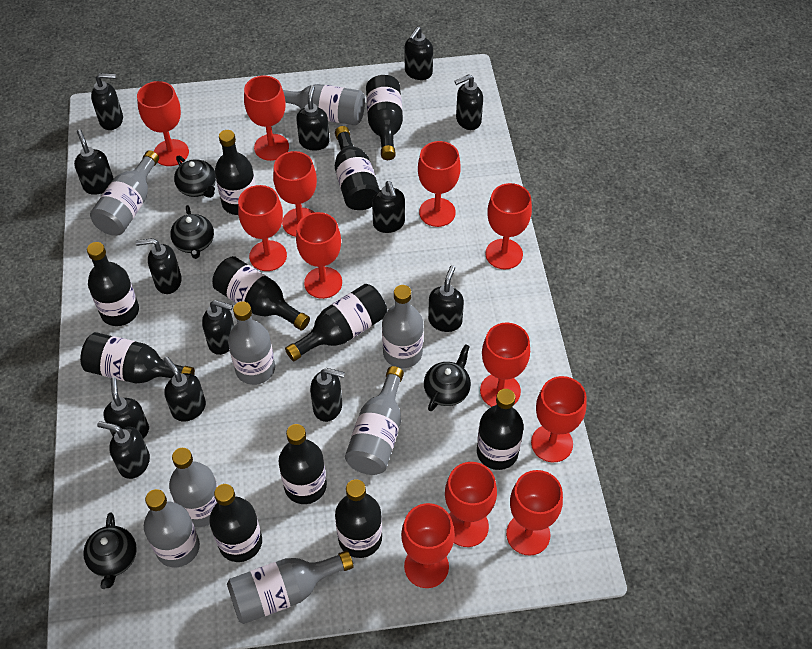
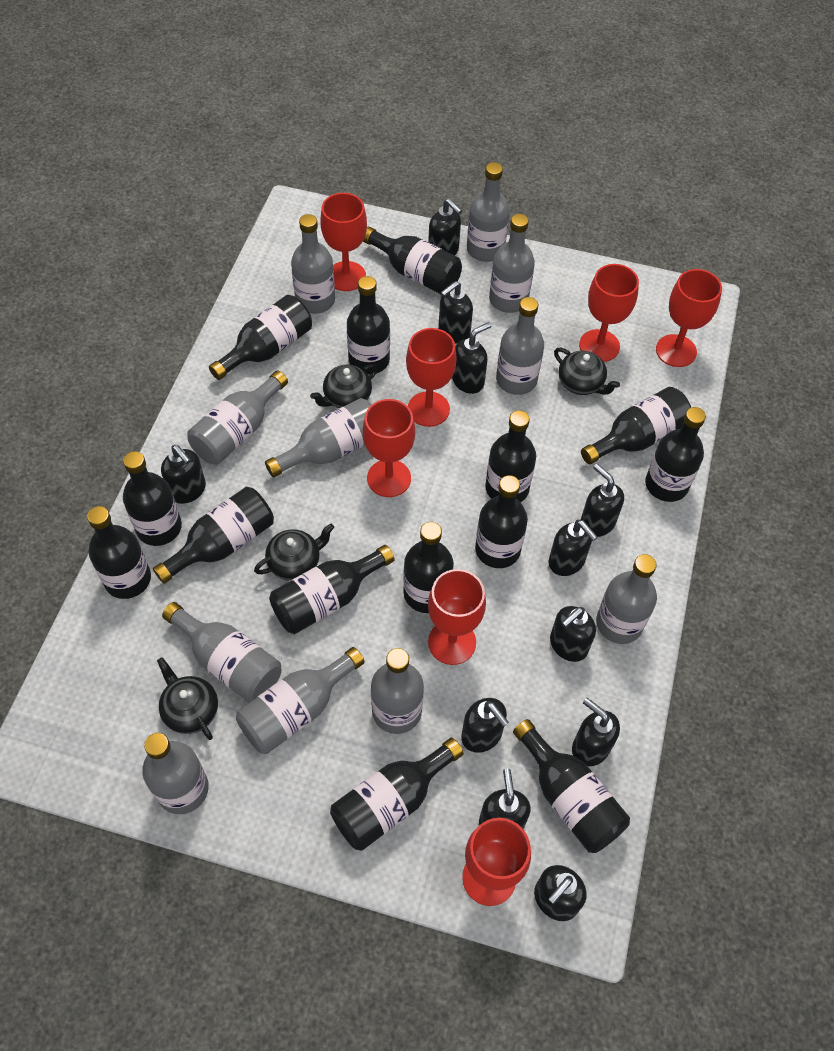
black bottle: [80,332,195,383] [87,242,139,326] [209,484,262,562] [212,256,310,331] [215,130,256,215] [279,424,327,504] [285,284,387,361] [335,126,380,210] [335,479,382,558] [366,75,403,160] [477,389,524,470] = 11 -> [87,506,151,599] [123,451,182,546] [153,487,274,584] [209,295,312,380] [269,545,395,634] [330,738,464,851] [347,276,390,374] [363,227,462,294] [403,522,454,613] [475,475,528,568] [485,410,536,502] [513,719,630,853] [581,387,691,464] [645,407,706,502] = 14
black soap dispenser: [74,129,114,195] [91,73,123,130] [97,421,150,479] [104,377,149,439] [135,238,182,294] [163,356,206,422] [202,300,234,355] [296,85,330,150] [310,368,345,422] [372,181,405,233] [405,27,433,80] [428,265,464,332] [455,74,483,130] = 13 -> [161,445,206,504] [428,198,462,256] [439,281,473,344] [452,322,491,394] [461,698,509,753] [479,769,531,829] [534,865,586,921] [549,520,597,576] [550,606,596,662] [572,698,620,766] [581,464,624,537] = 11
grey bottle: [90,150,159,236] [144,489,200,567] [169,448,218,527] [227,550,354,624] [228,301,275,385] [283,84,365,125] [345,366,404,475] [382,285,424,368] = 8 -> [142,733,209,814] [162,602,281,703] [187,370,288,464] [236,647,365,754] [265,398,371,477] [291,214,335,314] [371,648,424,734] [467,162,510,262] [489,214,535,313] [496,297,544,395] [596,554,657,644] = 11
red goblet: [137,81,189,166] [238,185,287,271] [244,75,289,161] [273,151,317,237] [296,212,342,299] [401,503,455,588] [418,141,460,227] [445,462,497,547] [480,323,530,407] [485,183,532,269] [506,470,563,556] [531,376,587,462] = 12 -> [320,193,367,291] [363,399,415,497] [406,328,457,427] [428,569,486,665] [462,818,531,906] [579,264,639,362] [656,269,722,367] = 7

